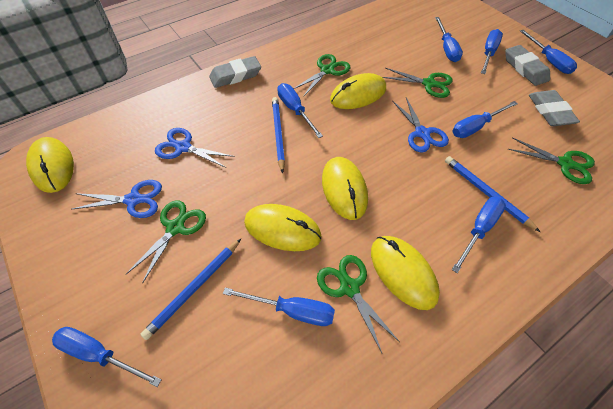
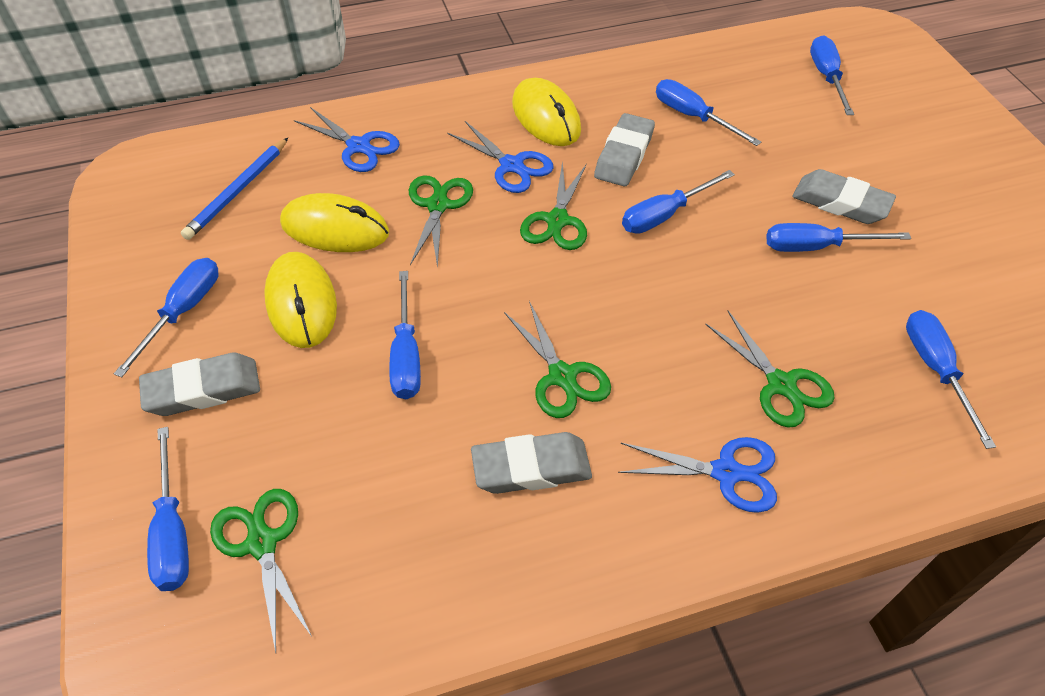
blue pencil: [140,239,241,340] [272,97,285,174] [445,156,540,232] = 3 -> [181,138,288,240] = 1
grey eraser: [209,56,261,88] [505,45,550,86] [529,90,580,126] = 3 -> [139,352,260,416] [471,432,592,494] [594,113,655,186] [792,169,896,224] = 4
yellow mouse: [26,137,74,193] [244,204,322,251] [322,157,368,220] [330,73,386,109] [371,236,440,310] = 5 -> [264,252,337,348] [280,193,389,252] [512,78,581,146] = 3

